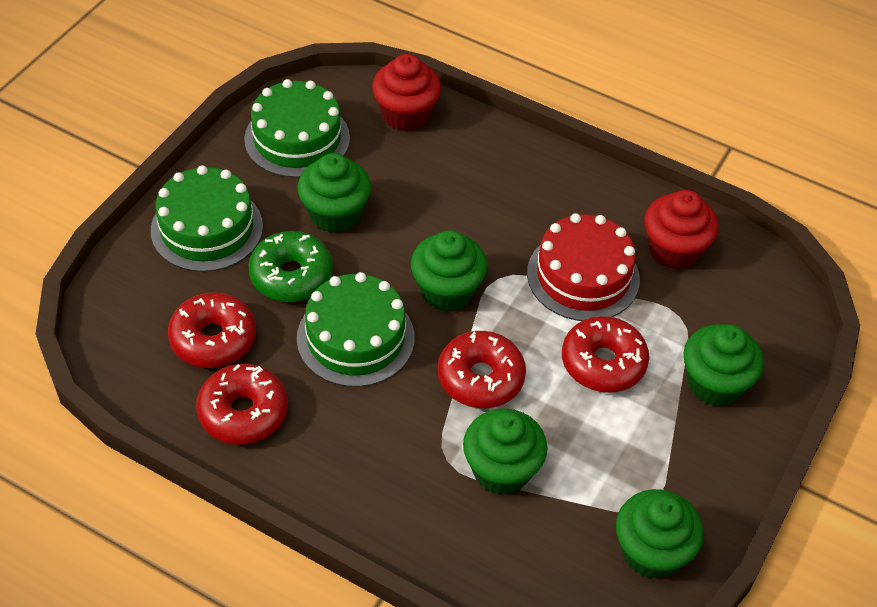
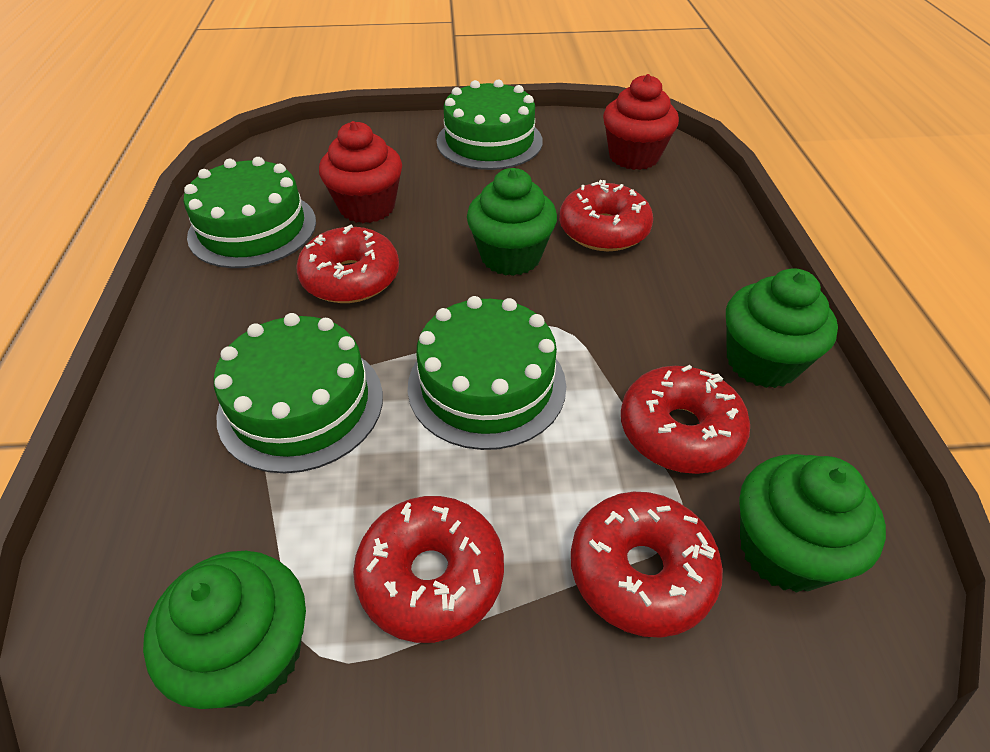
green cake: [151,165,263,272] [244,79,350,178] [297,272,415,387] = 3 -> [183,157,316,268] [214,313,383,473] [408,296,566,450] [437,79,543,170] = 4
green cupcake: [298,153,371,233] [411,230,487,312] [463,408,547,495] [616,489,704,579] [684,324,764,406] = 5 -> [143,551,306,709] [467,168,557,276] [726,268,838,388] [739,454,886,593] = 4
green donut: [248,231,333,302] = 1 -> none = 0
red cake: [527,213,640,321] = 1 -> none = 0
red donut: [168,292,256,368] [196,364,288,445] [438,331,526,408] [562,316,649,393] = 4 -> [296,225,399,303] [353,496,504,643] [559,180,653,251] [571,492,723,638] [621,365,750,474] = 5

